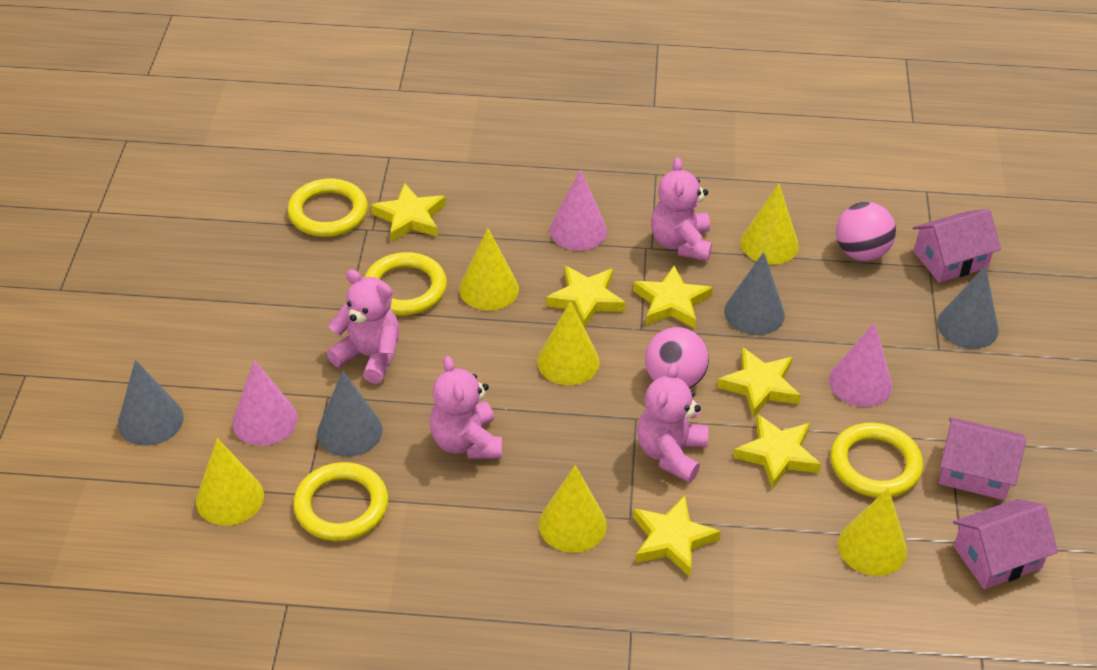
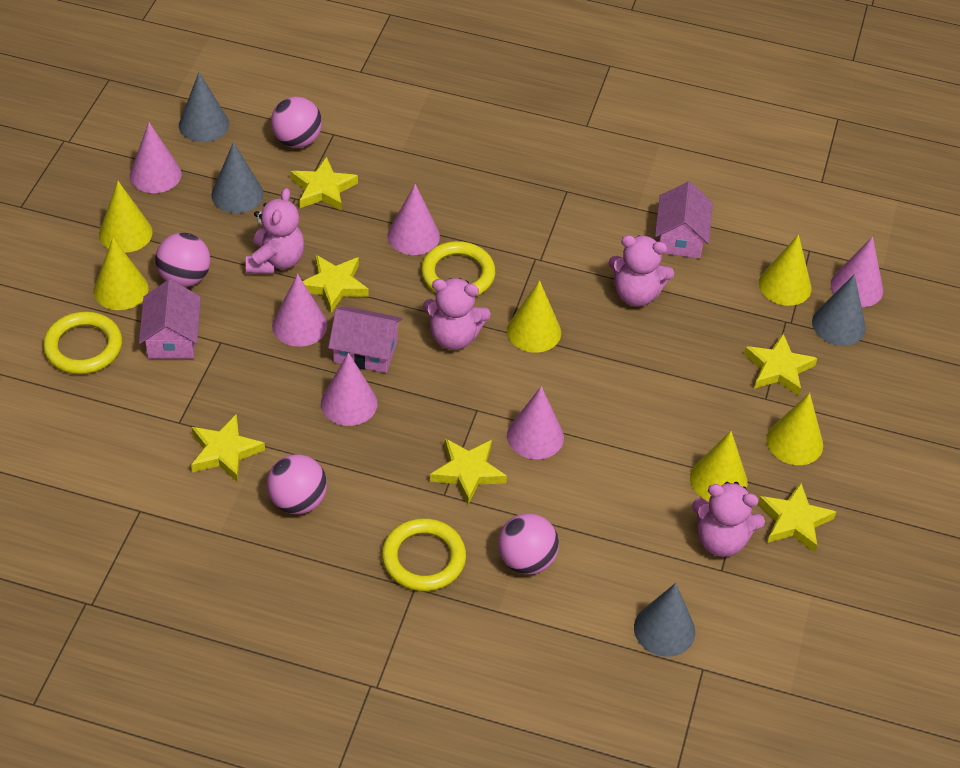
pink ball: [645,327,709,388] [836,202,896,261] = 2 -> [155,232,211,287] [267,454,327,514] [271,97,322,148] [498,513,559,575] = 4
pink cone: [232,360,298,446] [550,169,607,251] [829,322,892,407] = 3 -> [130,122,182,193] [272,274,327,347] [321,353,377,426] [388,184,440,255] [507,386,564,459] [830,236,883,307] = 6
yellow ring: [287,178,368,237] [293,462,388,541] [365,252,447,315] [831,423,923,498] = 4 -> [43,312,122,374] [382,518,466,591] [421,241,495,297] = 3

